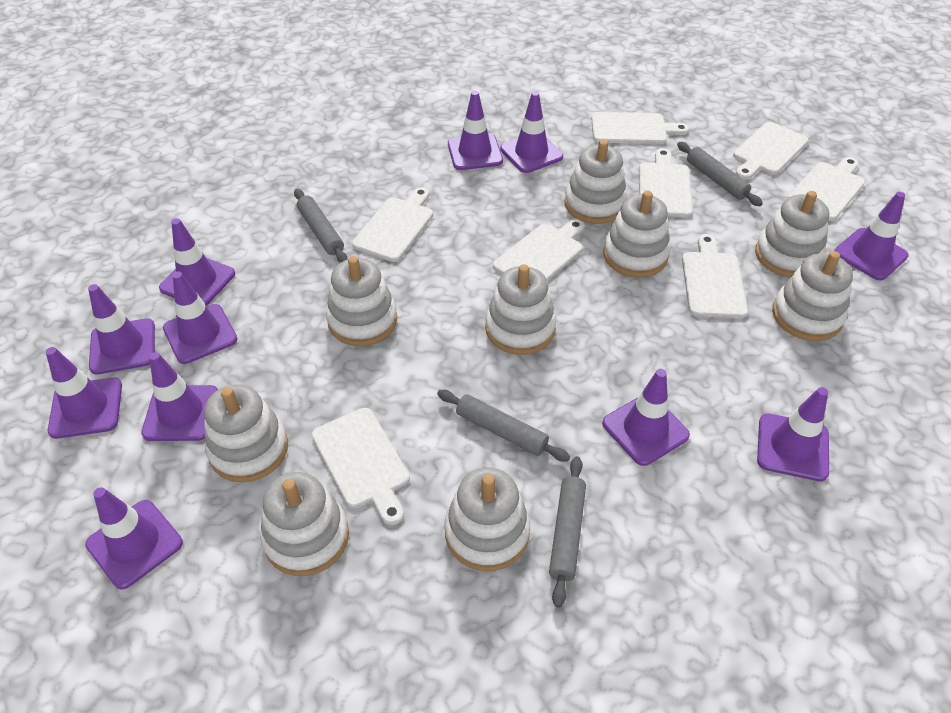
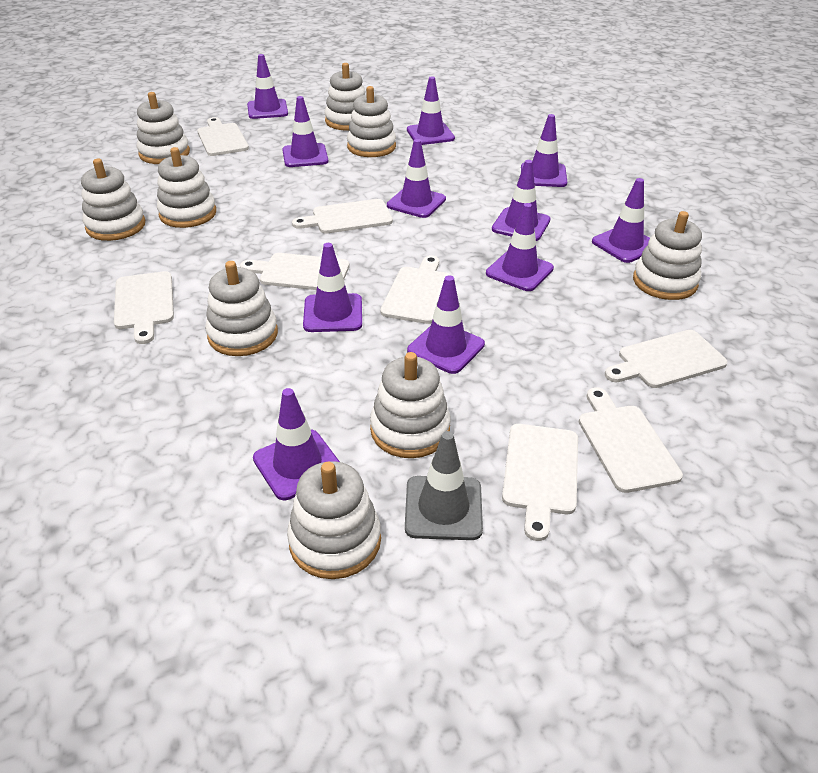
grey rolling pin: [294,189,348,263] [437,390,570,462] [549,456,586,607] [677,142,763,206] = 4 -> none = 0
grey traffic cone: none = 0 -> [405,431,483,540] = 1

